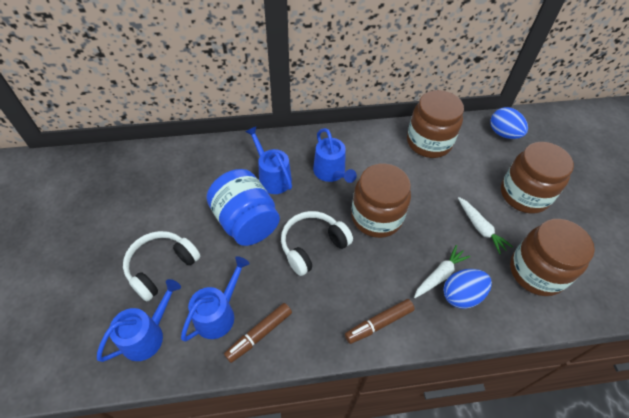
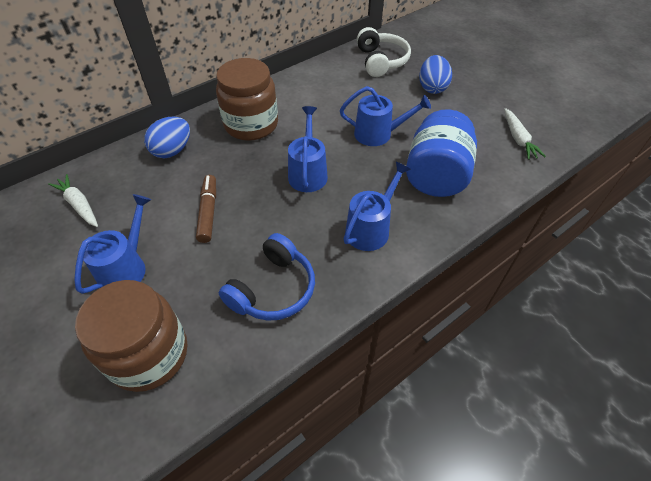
blue headphones: none = 0 -> [219,233,315,321] = 1
brown jar: [351,163,411,238] [407,90,464,158] [501,142,574,214] [510,219,595,296] = 4 -> [75,280,187,392] [216,58,278,141] = 2
brown marker: [224,303,292,363] [345,299,415,344] = 2 -> [196,175,216,243] = 1
white headphones: [123,231,200,302] [281,211,353,276] = 2 -> [357,27,411,77] = 1

